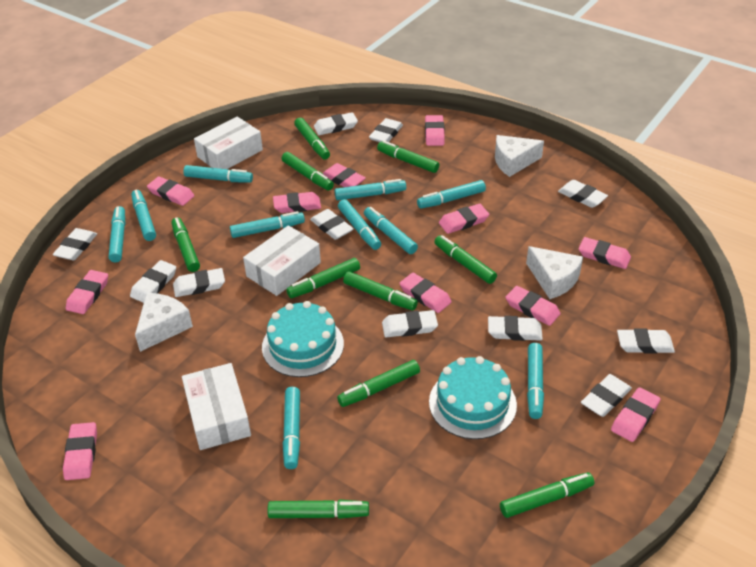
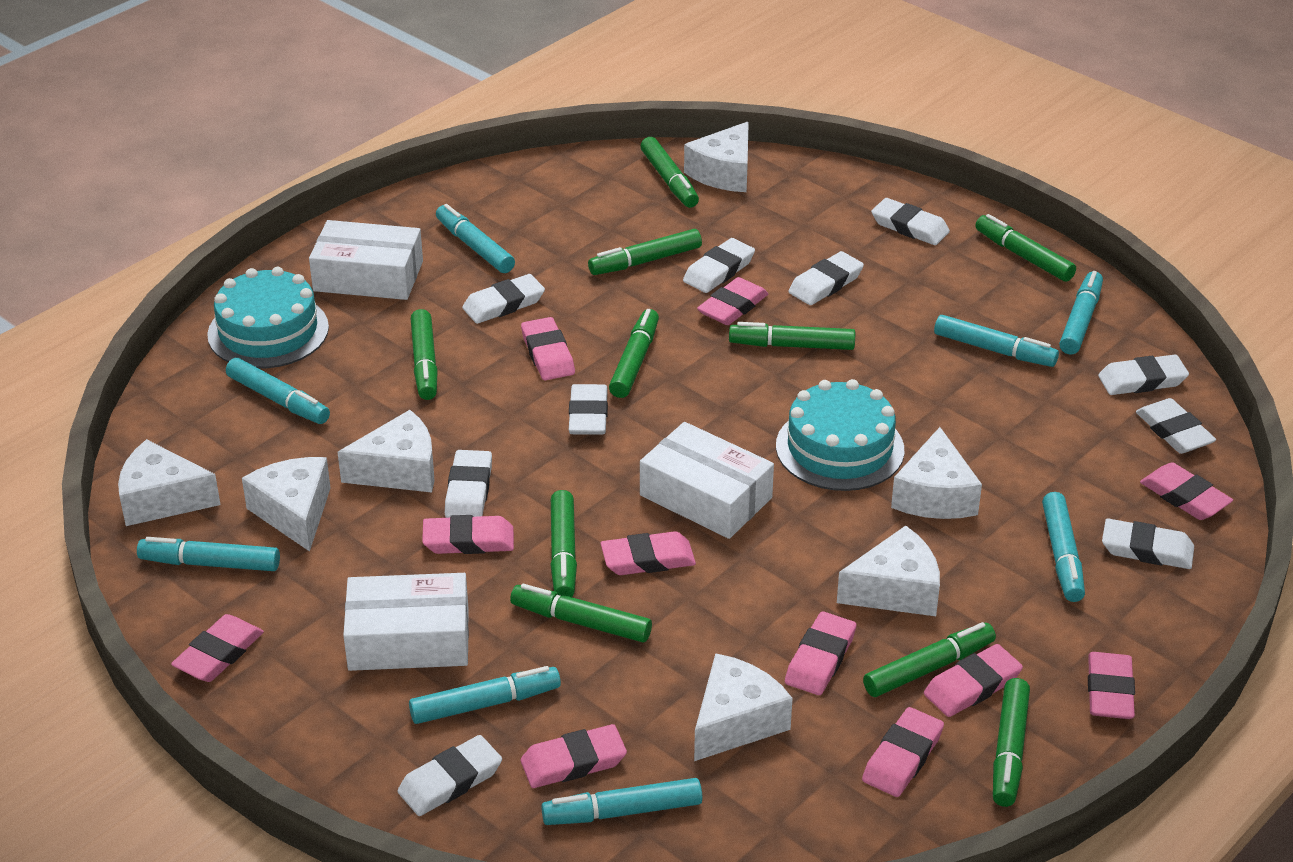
turquoise marker: [109,206,125,262] [131,190,156,241] [183,165,253,183] [230,211,305,238] [283,387,300,469] [335,179,406,200] [338,199,381,250] [364,207,418,254] [417,180,486,209] [527,343,544,419] = 10 -> [137,537,280,571] [226,358,330,424] [409,666,561,724] [436,204,515,273] [541,778,703,825] [934,315,1059,367] [1042,492,1085,602] [1059,271,1103,355] = 8
white cheese: [135,293,193,352] [495,135,544,177] [526,246,583,299] = 3 -> [118,439,221,526] [242,457,331,552] [338,410,435,492] [684,122,749,192] [694,653,793,761] [837,526,940,616] [891,427,982,519] = 7
white eraser: [53,228,97,260] [130,260,176,303] [173,268,225,297] [310,209,354,240] [314,112,358,135] [369,118,403,142] [382,310,438,337] [488,316,543,341] [558,180,608,208] [581,374,632,417] [617,328,675,354] = 11 -> [397,735,502,816] [445,450,492,518] [462,274,545,324] [569,384,608,435] [683,238,755,293] [788,251,864,305] [871,198,950,245] [1098,355,1189,395] [1102,518,1194,569] [1136,398,1216,454] = 10

